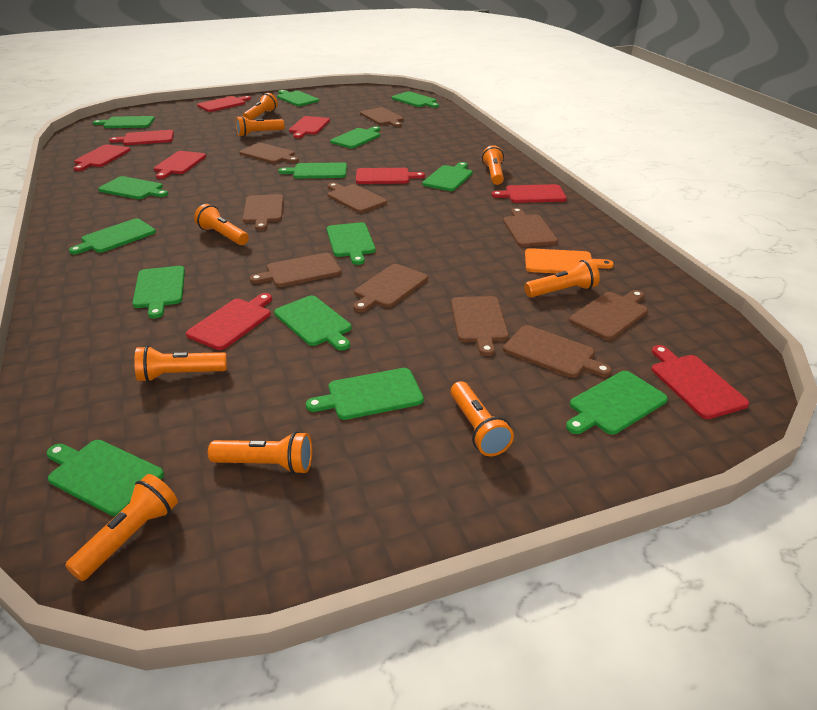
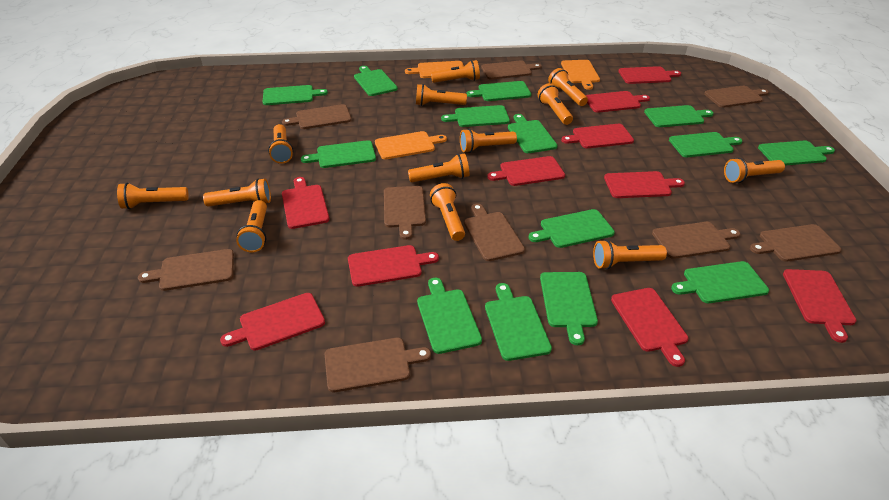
brown cutting board: [239,143,299,163] [242,194,284,230] [249,253,341,287] [327,183,387,213] [353,264,428,312] [360,107,404,127] [451,296,509,356] [503,208,558,247] [503,325,612,378] [569,290,648,340] = 10 -> [138,249,234,291] [282,104,352,129] [325,338,431,392] [384,186,426,240] [464,204,525,261] [481,60,542,80] [652,222,740,259] [704,86,769,108] [750,224,842,262] = 9
orange cutting board: [525,248,614,273] = 1 -> [375,131,447,159] [405,61,464,78] [561,60,600,90] = 3
orange flashlight: [65,474,178,581] [134,346,227,382] [194,204,249,245] [208,431,312,474] [236,116,285,137] [243,93,278,120] [450,381,514,456] [482,145,504,185] [524,259,600,297] = 9 -> [117,183,189,209] [203,179,271,207] [236,200,267,252] [268,124,293,164] [408,153,469,182] [416,84,467,106] [430,183,465,241] [431,60,480,83] [460,129,517,153] [538,83,573,125] [548,68,588,106] [593,240,667,269] [724,158,785,183] = 13
red cutting board: [74,144,130,171] [109,130,174,145] [154,151,206,179] [186,293,272,350] [197,96,251,112] [289,116,330,138] [356,168,425,184] [491,184,567,203] [652,345,749,419] = 9 -> [220,293,325,351] [282,177,329,229] [348,245,439,287] [487,156,565,186] [561,124,634,148] [586,91,650,113] [604,171,685,198] [611,288,688,367] [618,66,681,84] [783,269,857,343] = 10

